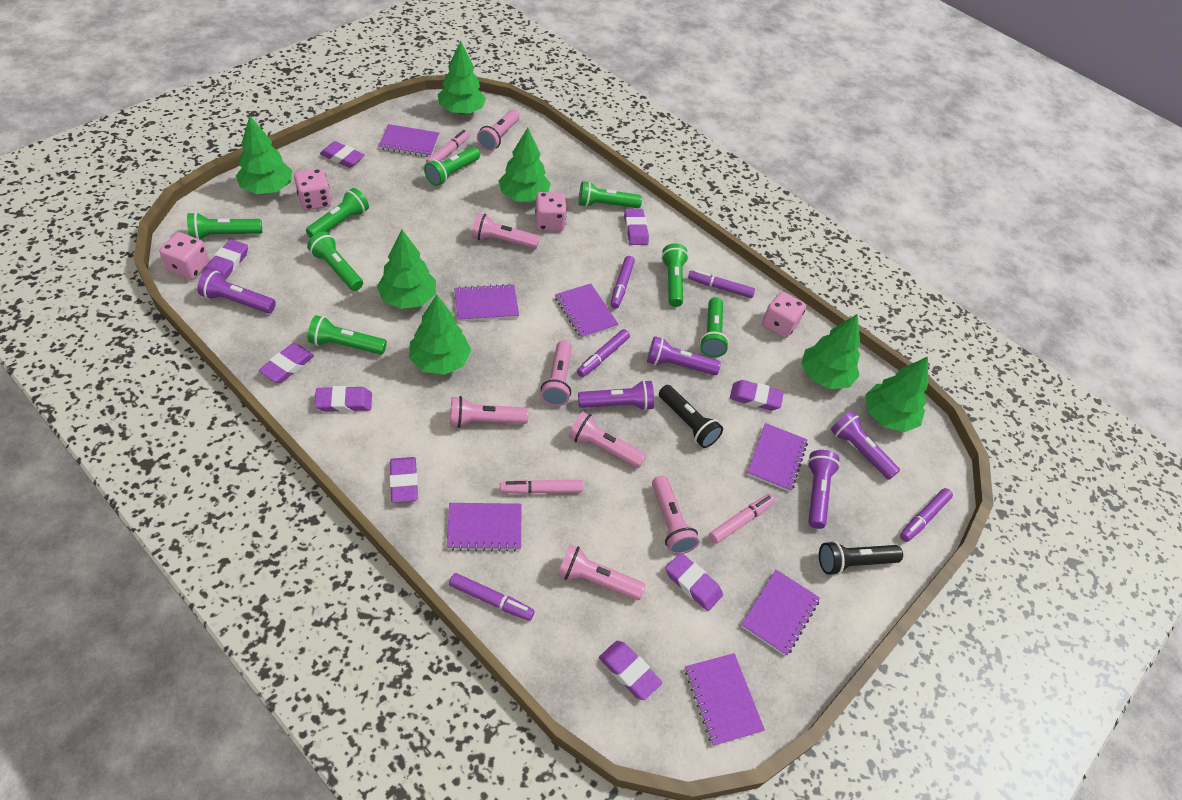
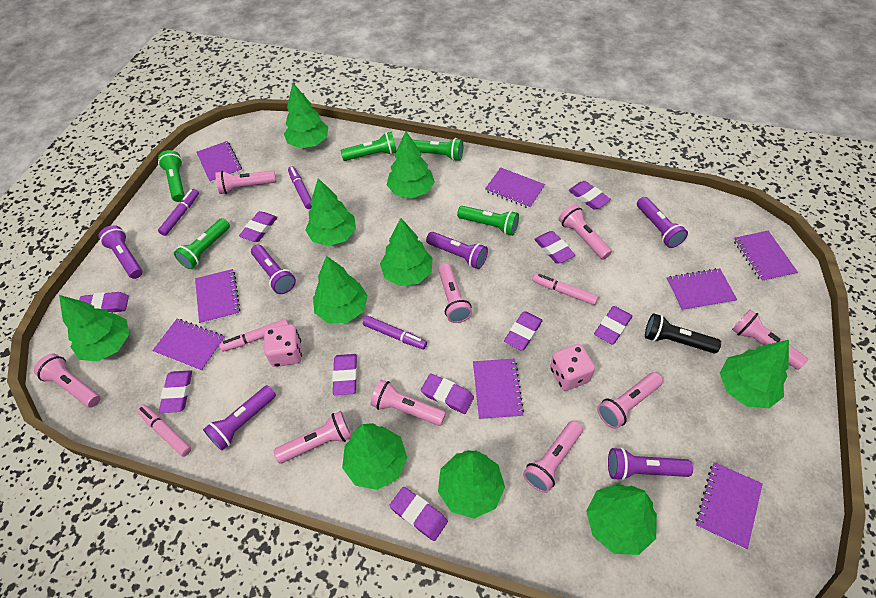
black flashlight: [659,385,723,448] [819,541,903,575] = 2 -> [645,313,721,354] = 1
green flashlight: [187,212,262,240] [306,188,369,238] [307,231,363,291] [308,315,387,355] [424,147,480,186] [579,181,642,208] [661,243,688,307] [700,297,729,358] = 8 -> [158,150,185,202] [174,218,230,269] [341,132,397,161] [413,138,463,161] [457,206,519,236] = 5
green tree: [236,116,292,194] [377,230,436,309] [409,294,471,375] [438,41,486,114] [498,128,551,202] [801,314,860,389] [865,356,928,432] = 7 -> [59,295,129,362] [284,83,328,148] [306,178,356,246] [313,256,368,323] [342,423,407,490] [380,218,433,286] [387,131,435,198] [438,450,505,519] [586,483,657,555] [720,340,789,408] = 10
pink dice: [159,232,210,280] [294,168,332,210] [535,192,567,231] [762,292,806,338] = 4 -> [264,324,302,367] [550,344,595,391] = 2
pink flashlight: [450,396,529,428] [472,213,540,249] [477,110,520,151] [541,340,572,406] [557,545,645,600] [569,412,646,468] [652,475,699,555] = 7 -> [34,354,101,408] [215,171,276,194] [274,411,352,463] [370,379,446,426] [438,263,472,323] [523,421,583,493] [559,204,612,260] [597,372,663,429] [732,309,808,370] = 9
purple eraser: [205,239,248,280] [258,344,314,383] [314,386,372,412] [320,141,365,168] [389,457,418,503] [599,641,662,700] [624,209,649,245] [665,553,723,611] [730,380,784,411] = 9 -> [79,292,129,313] [159,370,192,413] [239,211,278,242] [332,354,357,395] [389,487,448,541] [421,374,474,414] [504,311,543,351] [534,231,575,264] [568,181,611,210] [594,306,632,344] = 10
purple flashlight: [197,269,276,313] [578,380,654,411] [647,336,721,375] [807,450,840,529] [831,411,900,480] = 5 -> [98,225,142,279] [203,385,276,451] [251,245,296,294] [426,232,488,269] [608,447,693,481] [637,197,688,248] = 6
purple marker: [449,573,535,621] [577,329,630,377] [610,256,635,309] [688,270,755,298] [900,488,953,542] = 5 -> [158,189,199,236] [288,166,312,209] [363,316,427,349] = 3
purple notebook: [379,124,439,157] [446,503,521,551] [454,284,519,321] [555,283,619,339] [685,653,765,746] [741,570,820,656] [747,423,808,492] = 7 -> [152,319,225,371] [195,269,240,324] [196,141,242,183] [473,359,524,420] [485,168,545,209] [666,268,737,311] [695,462,763,549] [733,231,798,282] = 8

